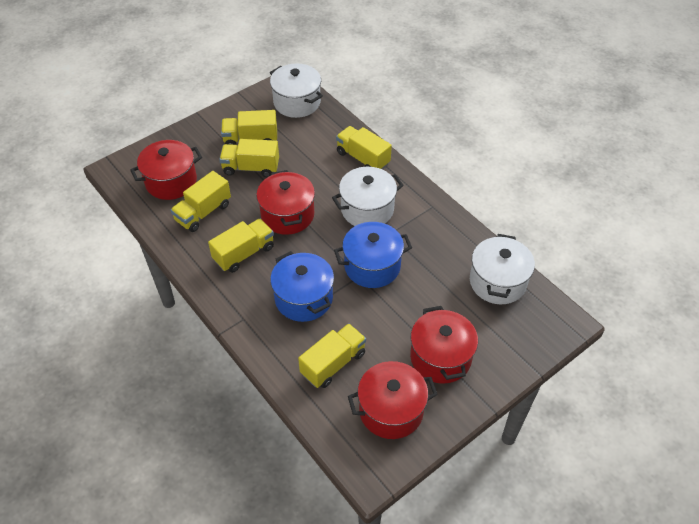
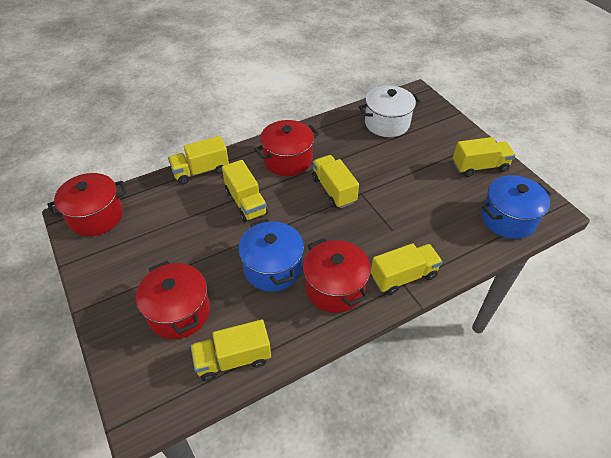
white pot: [270,64,323,118] [332,167,404,226] [470,234,535,304] = 3 -> [359,86,421,137] = 1

